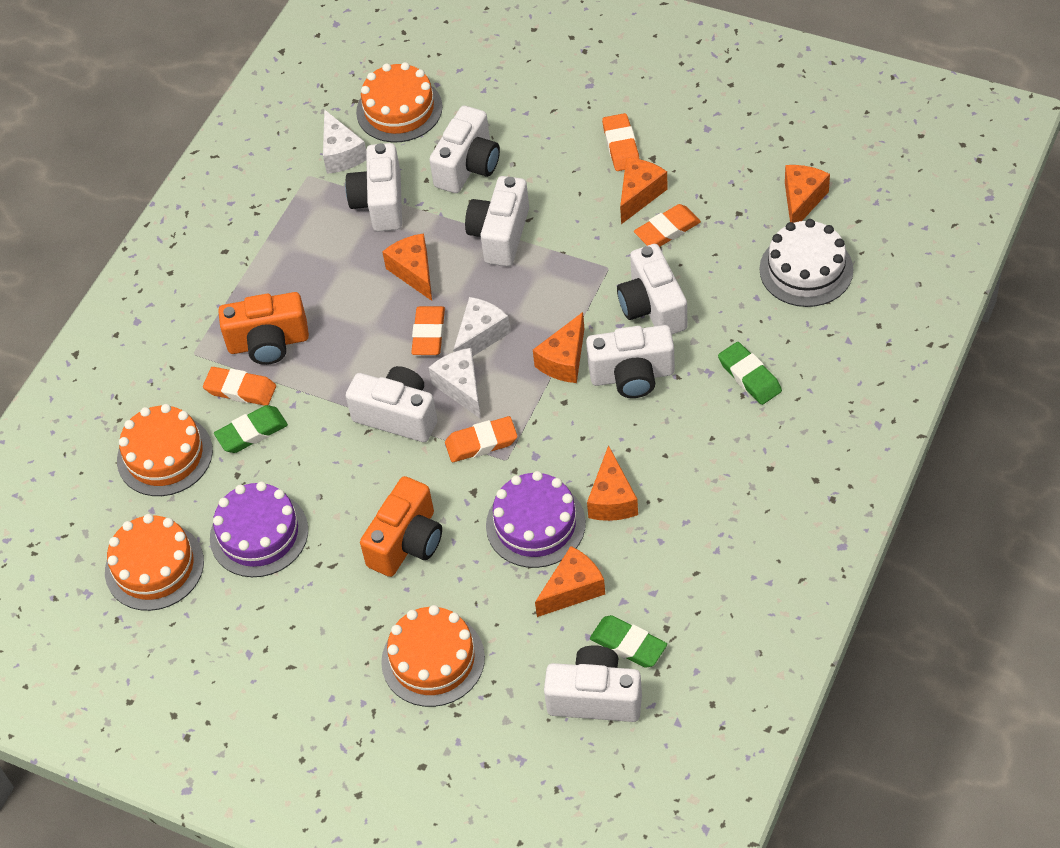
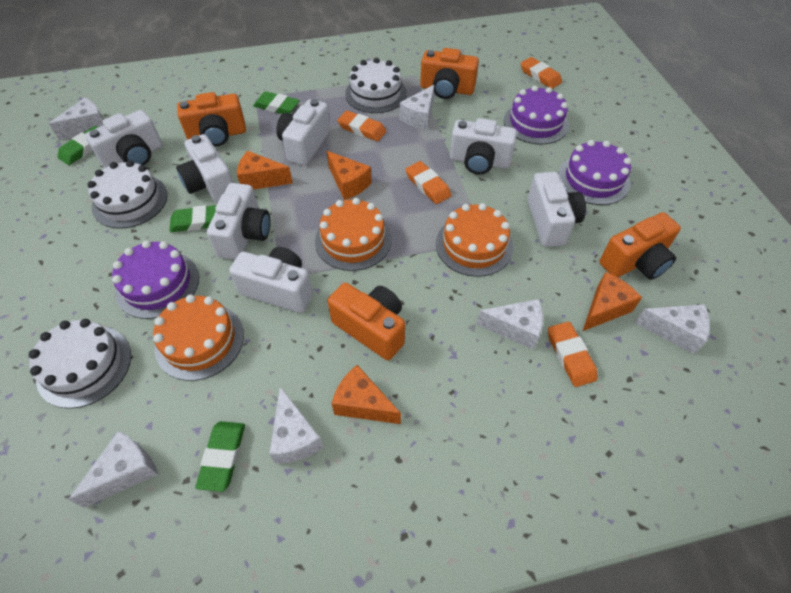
green eraser: [214,405,288,453] [590,615,667,668] [718,342,782,405] = 3 -> [58,126,98,165] [169,205,217,232] [195,421,245,492] [253,91,300,114] = 4
orange cake: [105,514,204,611] [117,404,213,496] [356,62,442,142] [381,605,485,707] = 4 -> [153,294,244,381] [315,198,392,271] [436,203,513,277] = 3
orange camera: [218,292,309,365] [360,476,442,577] = 2 -> [177,92,246,146] [328,283,405,361] [420,48,479,99] [599,212,681,280] = 4
orange cheese: [382,233,432,301] [533,312,584,383] [535,546,605,617] [587,445,638,521] [620,158,668,224] [785,165,830,223] = 6 -> [237,151,293,190] [327,151,372,200] [332,365,401,424] [583,272,642,331] = 4
orange eraser: [203,367,276,406] [411,306,445,355] [445,416,517,462] [602,113,640,171] [634,204,701,247] = 5 -> [337,111,387,141] [405,161,452,204] [521,57,562,89] [548,322,598,387] = 4
purple cake: [210,481,308,577] [486,471,586,568] = 2 -> [112,240,199,319] [503,86,569,144] [558,140,632,205] = 3
white cake: [759,219,853,307] = 1 -> [29,319,131,409] [87,160,168,229] [345,58,407,113] = 3
white cheese: [323,109,366,174] [428,348,481,419] [453,297,511,356] = 3 -> [49,98,104,140] [68,430,158,507] [269,387,324,464] [399,85,434,130] [477,299,543,350] [634,304,710,354] = 6

